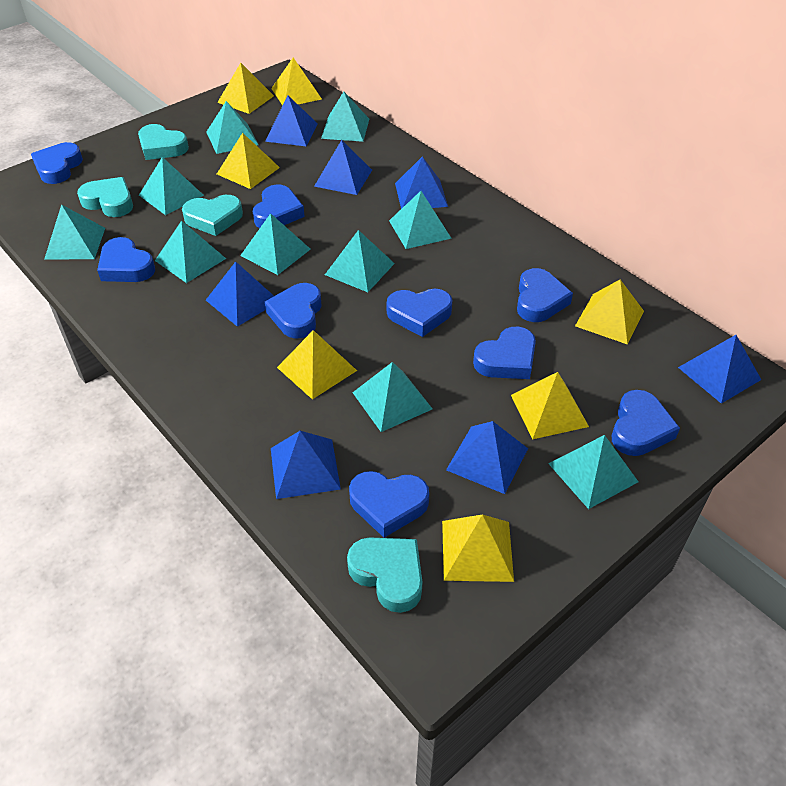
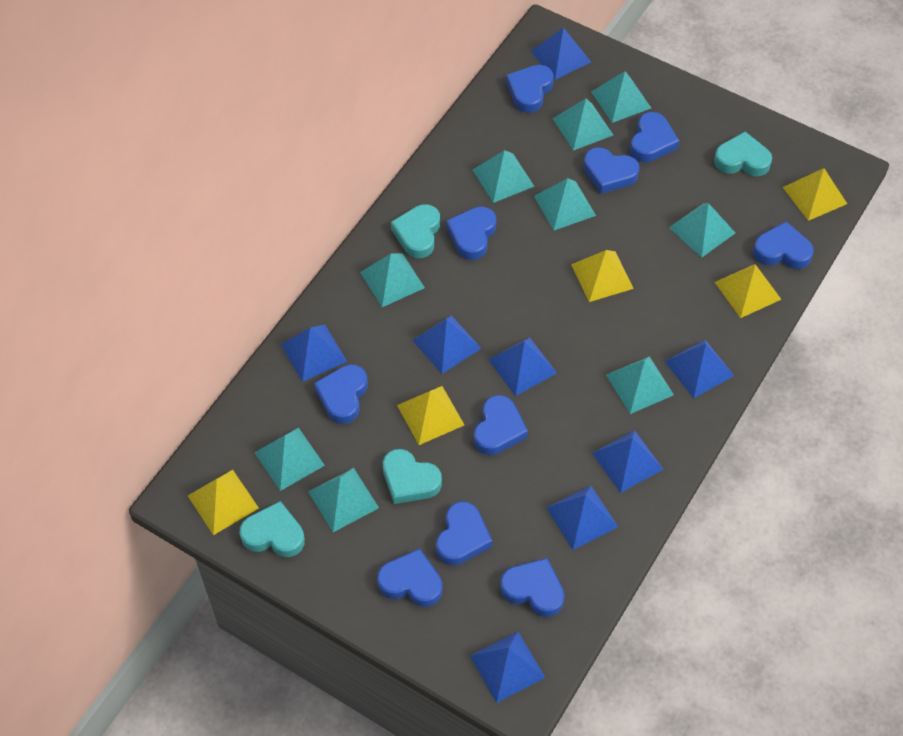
blue heart: [31,142,83,184] [97,237,155,282] [253,184,305,228] [265,283,322,339] [349,471,429,538] [387,289,452,337] [473,327,536,379] [517,268,573,322] [612,390,680,456] = 9 -> [314,364,368,424] [377,549,442,607] [436,501,492,565] [446,207,496,260] [474,395,528,455] [500,558,564,617] [506,65,554,113] [583,147,639,194] [630,112,679,162] [753,222,814,269] = 10
blue pyramid: [206,261,274,327] [265,96,318,146] [271,431,341,499] [314,140,372,195] [395,156,448,209] [446,421,528,494] [678,335,761,404] = 7 -> [281,325,347,382] [412,315,481,374] [470,631,545,703] [488,337,557,396] [531,27,591,80] [546,486,618,550] [592,430,664,493] [665,340,734,398] = 8
turquoise pyramid: [44,204,105,260] [139,157,204,215] [155,220,226,283] [206,101,259,154] [240,213,311,275] [321,92,369,142] [325,230,395,292] [352,362,432,432] [389,191,452,249] [548,435,638,509] = 10 -> [254,428,325,491] [308,468,379,532] [360,253,425,307] [473,150,534,203] [534,178,596,231] [552,99,613,151] [591,71,651,123] [606,356,674,414] [669,203,735,258] = 9
yellow pyramid: [217,63,274,114] [217,133,280,189] [271,58,322,106] [277,330,357,399] [442,514,514,582] [511,372,589,439] [575,280,644,345] = 7 -> [188,470,259,535] [397,386,464,445] [571,250,634,302] [715,264,782,318] [783,168,847,221] = 5

